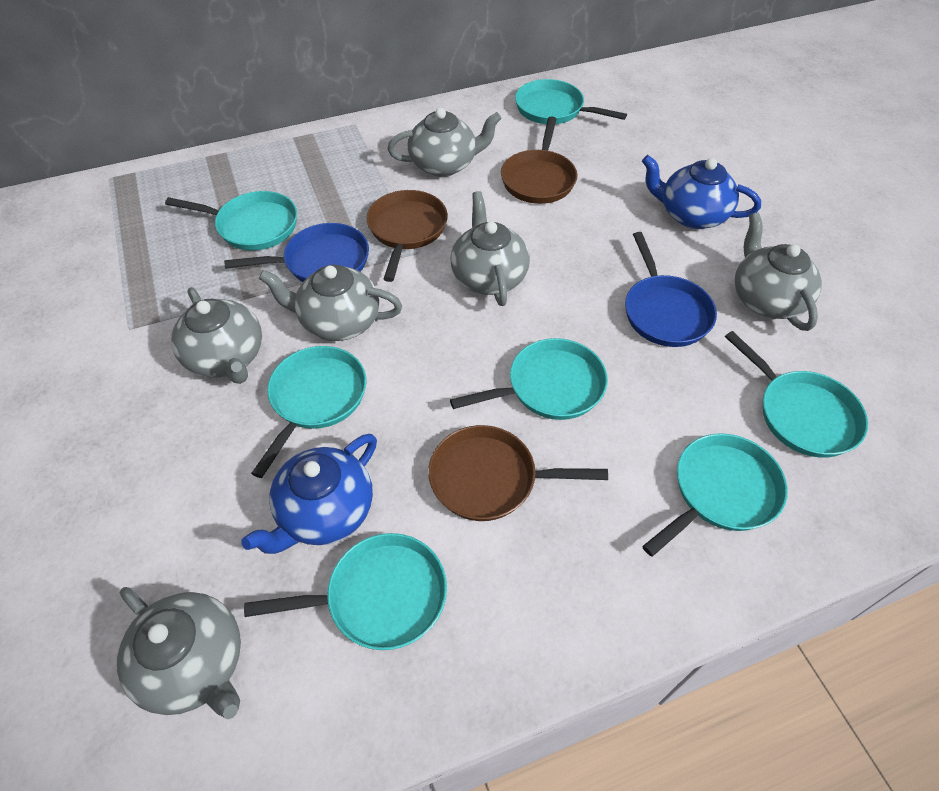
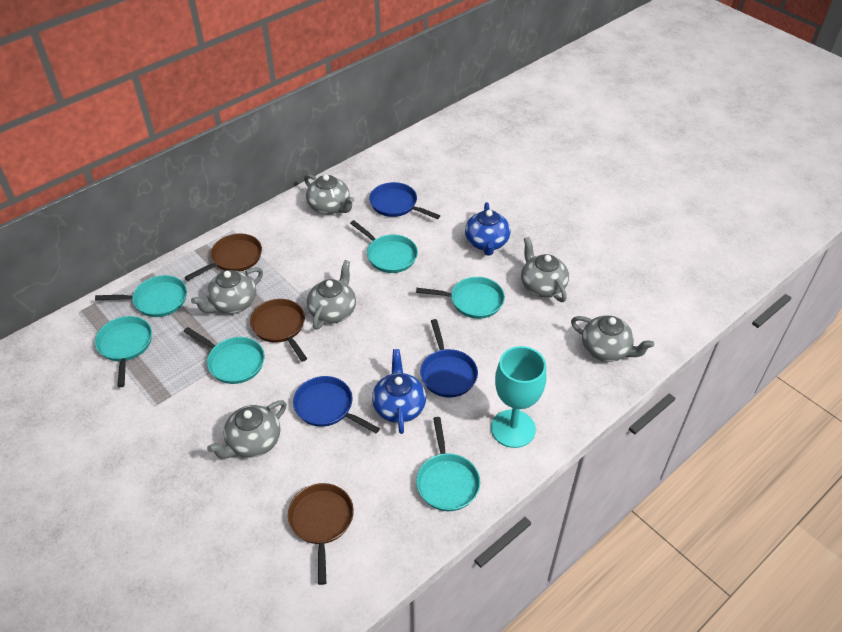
blue pan: [224,223,369,282] [625,232,717,347] = 2 -> [293,376,380,433] [369,182,440,219] [420,319,478,398] = 3
turquoise goblet: none = 0 -> [491,346,546,448] = 1
turquoise pan: [165,191,297,251] [244,533,447,650] [251,346,366,478] [450,338,608,420] [515,79,627,124] [642,433,788,557] [725,331,868,458] = 7 -> [95,275,187,317] [95,316,152,387] [184,327,265,384] [350,220,418,273] [416,277,505,319] [416,417,480,511] = 6

